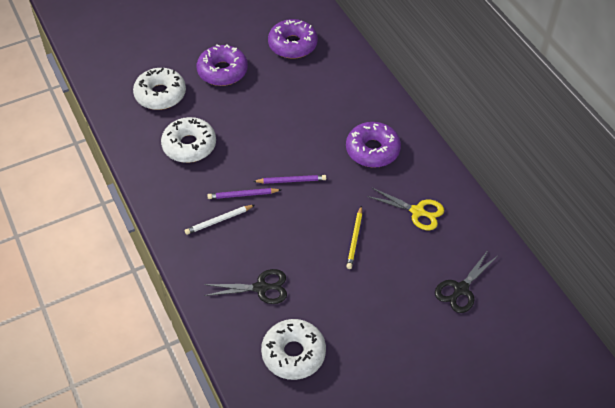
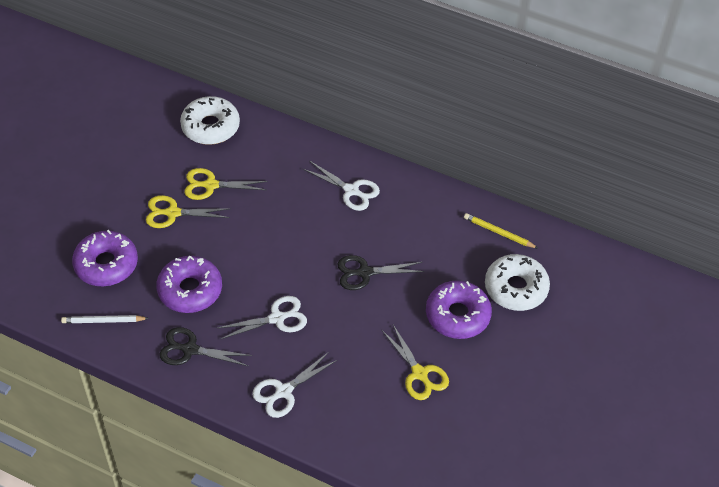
purple pencil: [207,188,281,199] [253,175,326,184] = 2 -> none = 0
white donut: [133,68,186,110] [161,117,216,163] [261,319,326,380] = 3 -> [180,96,240,145] [485,254,550,311] = 2
white scissors: none = 0 -> [217,296,307,339] [252,352,337,418] [303,161,380,211] = 3
yellow scissors: [367,188,444,231] = 1 -> [146,195,231,228] [184,168,268,200] [382,325,449,400] = 3

